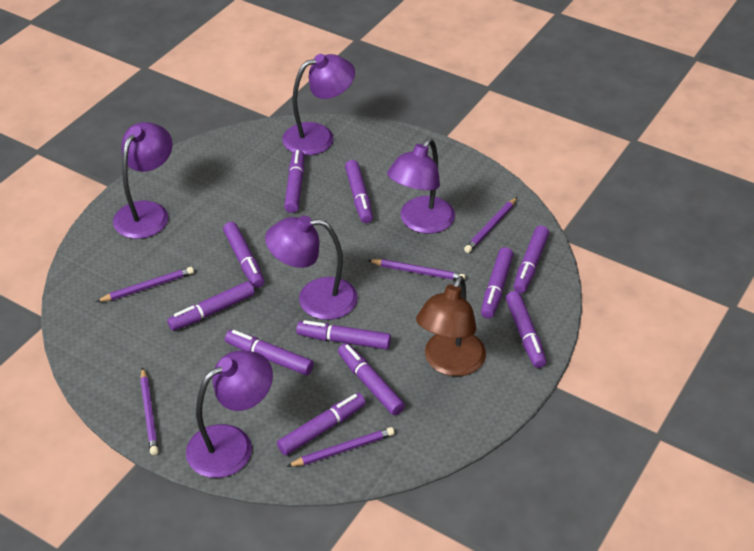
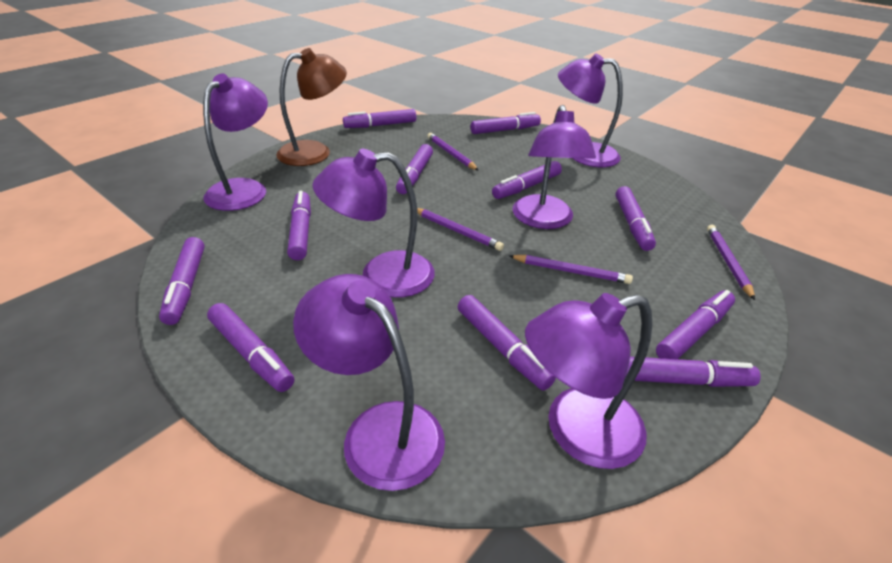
purple lamp: [113,122,173,239] [186,350,273,478] [265,215,358,320] [282,54,355,156] [387,138,455,234] = 5 -> [203,73,268,211] [293,274,445,491] [312,149,435,297] [513,105,596,229] [525,293,652,469] [558,54,623,167] = 6
purple pencil: [96,267,194,302] [140,367,159,455] [286,427,394,467] [368,259,465,280] [464,197,517,253] = 5 -> [417,208,504,251] [427,133,479,171] [509,255,633,284] [707,225,755,300] = 4

